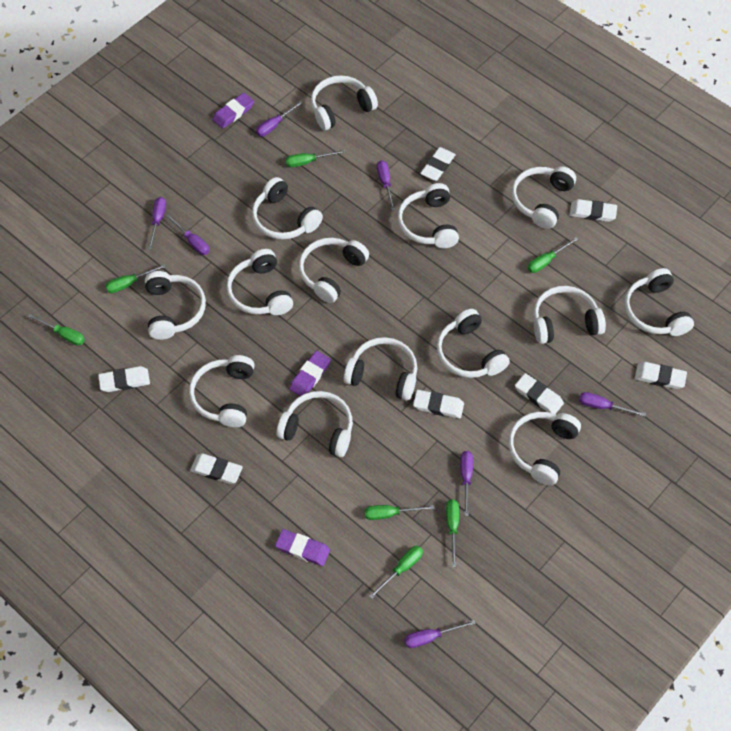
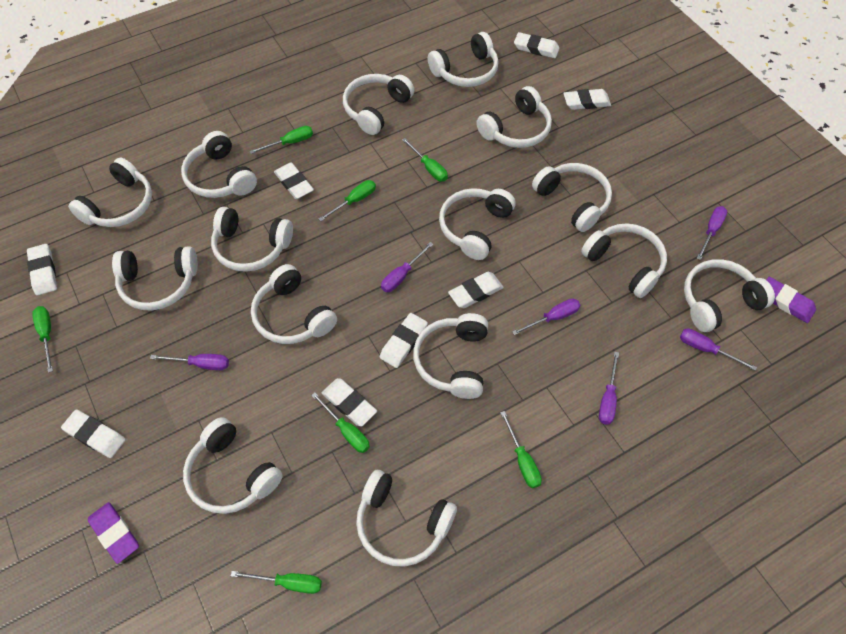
purple eraser: [212,93,254,129] [275,529,330,566] [289,351,331,396] = 3 -> [88,502,139,564] [767,277,816,323] = 2
purple screwdriver: [148,197,166,250] [166,214,209,255] [256,101,303,137] [377,160,395,211] [404,620,476,648] [460,451,473,516] [579,392,646,417] = 7 -> [150,354,229,370] [381,242,433,292] [512,298,580,335] [599,352,619,425] [680,329,757,371] [697,206,727,260] = 6
white eraser: [98,366,150,392] [190,453,243,484] [413,390,464,419] [420,147,456,181] [515,373,564,414] [570,199,617,222] [635,362,687,389] = 7 -> [27,244,57,296] [61,409,125,458] [274,162,314,199] [322,378,377,427] [380,313,428,368] [448,272,504,308] [514,32,560,58] [563,89,611,110] = 8
white headphones: [145,271,206,340] [189,355,255,427] [227,249,293,315] [252,177,323,240] [276,391,353,457] [299,238,369,303] [311,75,378,130] [344,337,417,401] [398,183,459,248] [437,309,510,378] [508,412,581,485] [512,166,576,229] [533,286,606,344] [624,268,694,336] = 14 -> [68,157,152,227] [112,246,198,311] [181,131,257,198] [183,417,283,514] [211,207,293,272] [251,264,337,344] [343,74,414,135] [356,470,457,567] [413,313,488,399] [428,32,498,87] [439,188,516,260] [476,86,552,148] [532,163,612,232] [581,223,667,298] [684,259,775,332] = 15

